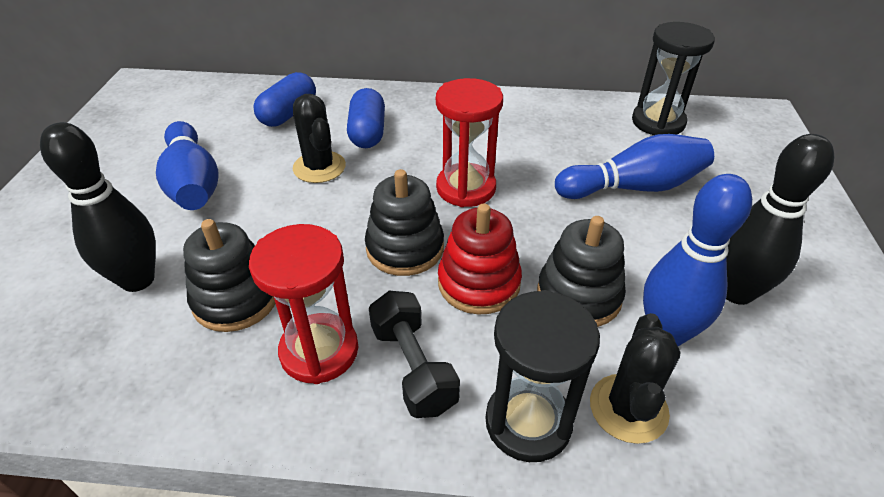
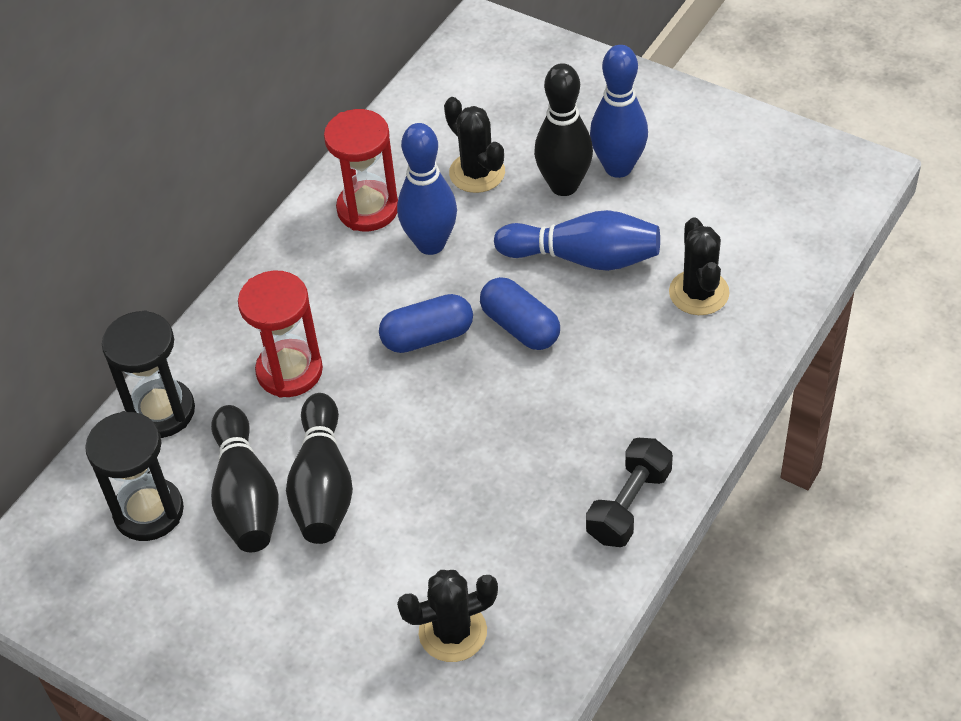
black bowling pin: [40,122,156,292] [726,134,834,305] = 2 -> [211,405,278,552] [286,393,353,544] [534,63,593,196] = 3
black cactus: [293,94,346,183] [590,313,681,444] = 2 -> [397,570,498,662] [444,97,505,193] [669,217,730,315] = 3
black stacking toy: [183,219,275,332] [365,169,444,276] [537,216,626,327] = 3 -> none = 0
red stacking toy: [438,204,522,315] = 1 -> none = 0

